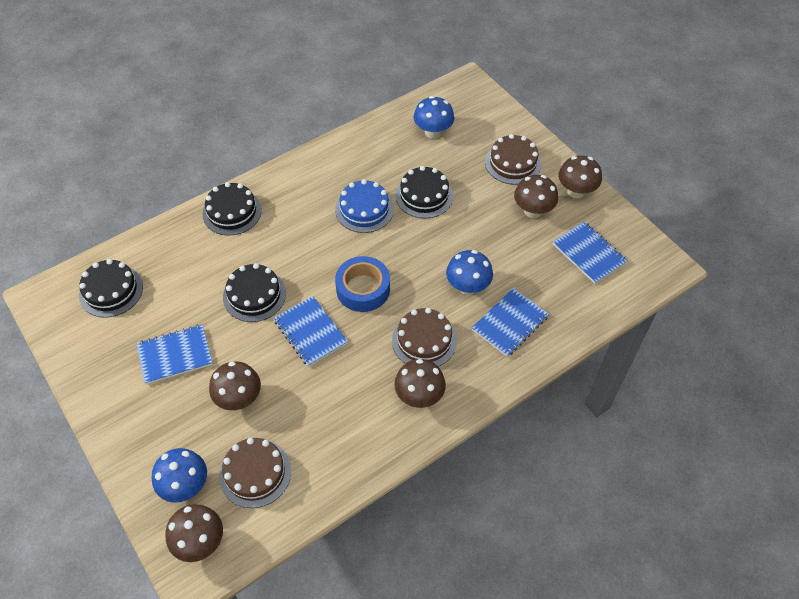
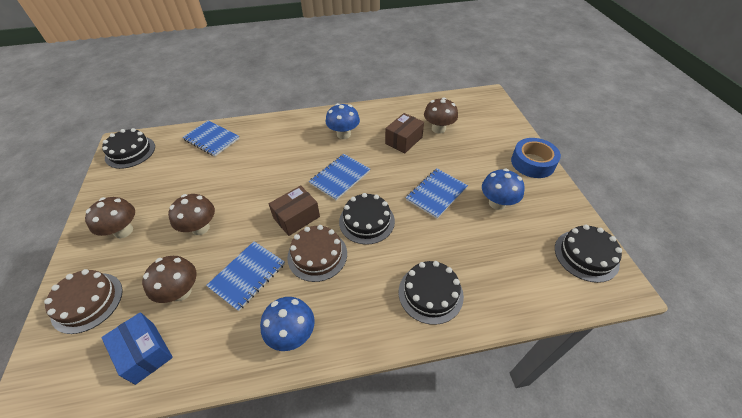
blue box: none = 0 -> [101,312,173,385] = 1
blue cake: [335,179,394,233] = 1 -> none = 0
brown box: none = 0 -> [269,185,320,236] [385,113,424,153] = 2
brown cake: [219,438,291,508] [392,308,457,367] [485,134,541,185] = 3 -> [44,269,123,334] [287,225,347,282] = 2
brown mushroom: [165,504,223,562] [209,361,261,410] [395,359,446,408] [514,175,558,218] [559,155,602,199] = 5 -> [85,197,135,238] [142,256,197,303] [168,194,215,235] [424,97,458,134] = 4

